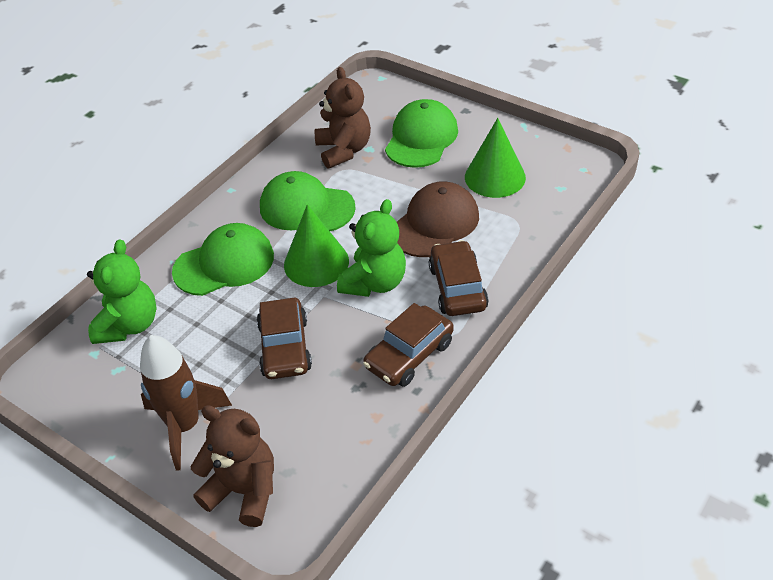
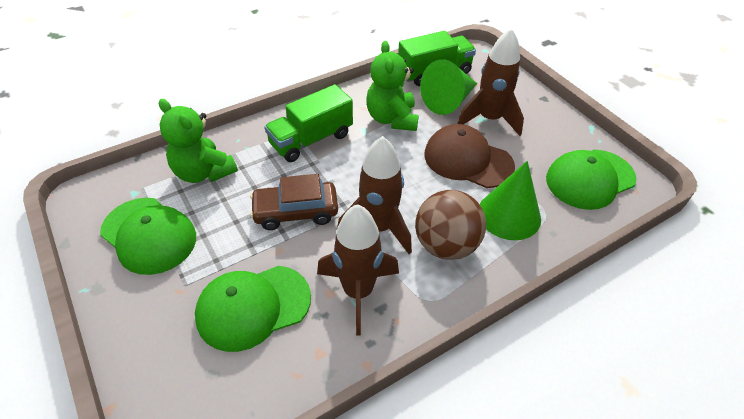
brown ball: none = 0 -> [415,190,486,260] = 1
brown car: [257,298,312,379] [363,303,454,387] [429,240,489,316] = 3 -> [250,174,338,230] = 1
brown rocket: [140,335,232,470] = 1 -> [317,204,399,336] [337,136,412,254] [457,28,524,136] = 3
brown teddy bear: [191,406,274,527] [315,67,371,169] = 2 -> none = 0
green truck: none = 0 -> [264,84,353,162] [398,31,476,86] = 2

